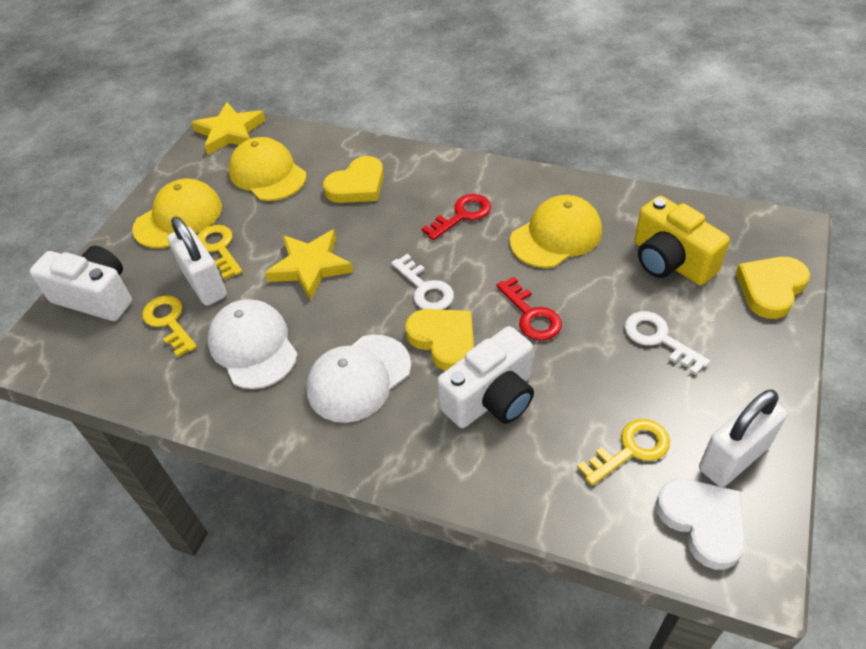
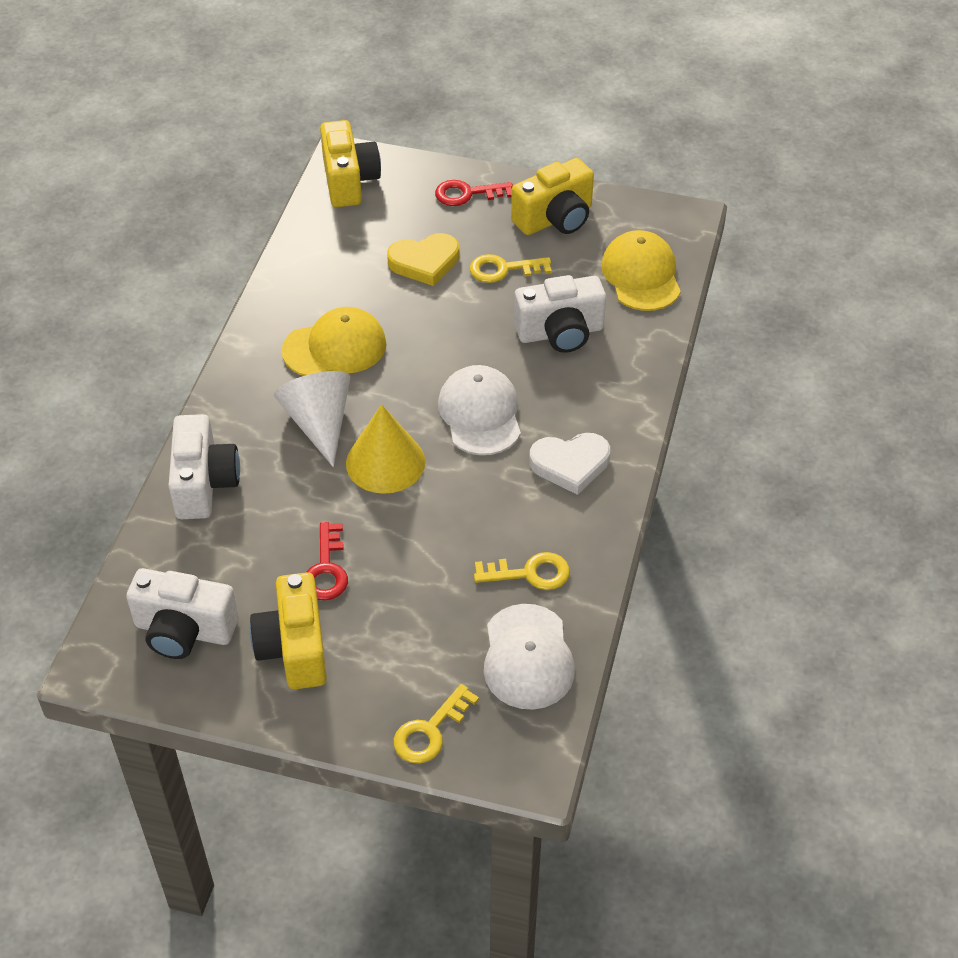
white camera: [29,246,132,321] [437,326,534,428] = 2 -> [126,568,239,659] [168,414,240,519] [514,275,606,353] = 3
white cone: none = 0 -> [274,371,350,467] = 1
white key: [391,254,454,310] [625,311,710,375] = 2 -> none = 0
white padlock: [168,216,227,306] [699,389,788,487] = 2 -> none = 0
yellow camera: [634,196,730,285] = 1 -> [250,572,327,689] [320,120,381,207] [511,158,594,235] = 3
yellow cap: [132,179,222,248] [228,137,306,201] [510,195,602,268] = 3 -> [282,307,386,376] [601,230,681,311] = 2
yellow cone: none = 0 -> [346,404,425,494] = 1
yellow heart: [323,156,384,203] [405,309,474,371] [736,257,810,319] = 3 -> [387,233,459,286] = 1
yellow star: [191,102,266,155] [265,230,353,301] = 2 -> none = 0

